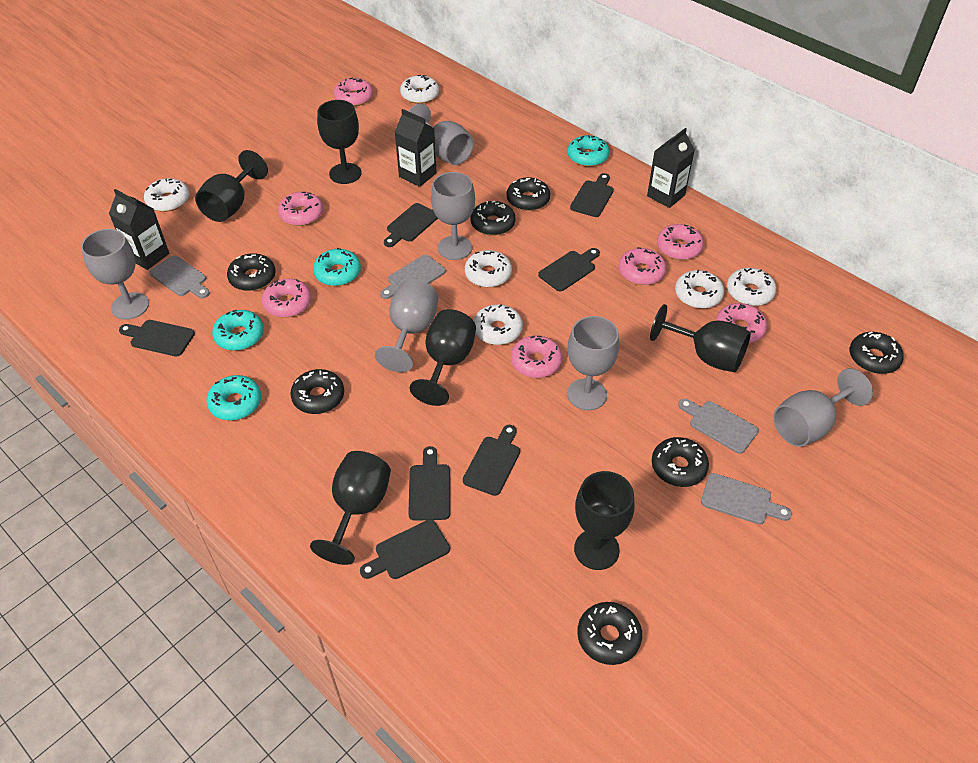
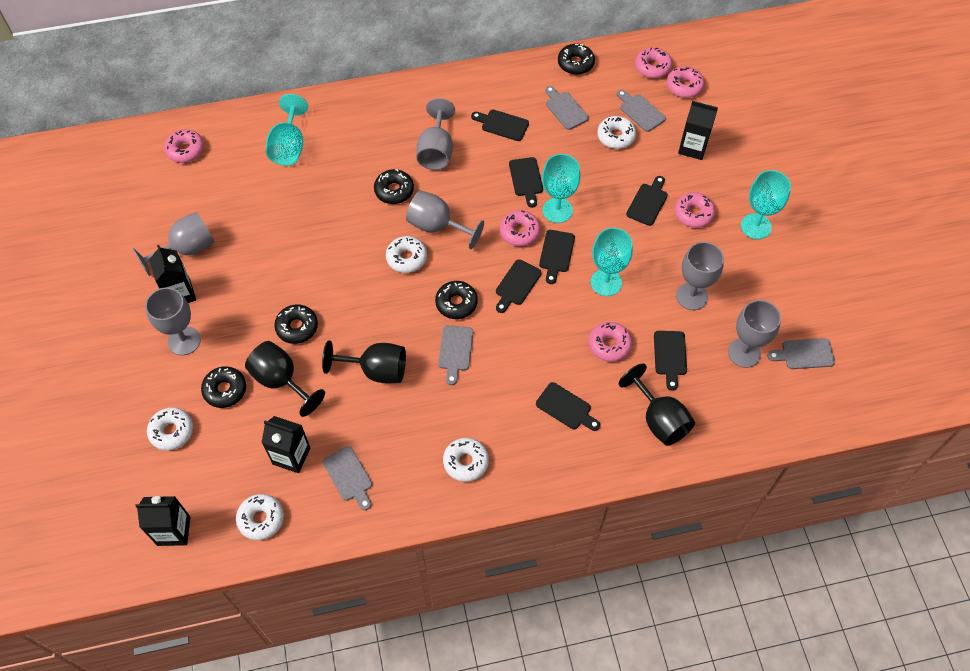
black carton: [109,189,170,270] [395,109,437,187] [647,128,695,208] = 3 -> [135,496,190,546] [149,245,196,303] [261,416,310,473] [678,101,718,160] = 4
black donut: [227,253,276,291] [290,369,344,414] [471,201,516,236] [506,177,550,211] [577,602,642,665] [652,437,709,487] [850,332,904,374] = 7 -> [201,366,246,408] [274,304,318,344] [374,169,414,204] [435,281,478,319] [558,44,595,75] = 5
black goblet: [195,150,268,222] [310,451,391,565] [317,100,362,184] [410,309,476,406] [574,471,635,570] [650,304,751,372] = 6 -> [245,341,325,417] [322,341,406,383] [619,363,695,446] = 3
grey cutting board: [150,256,210,298] [380,255,446,299] [678,398,759,454] [701,473,792,524] = 4 -> [323,446,372,510] [438,325,473,385] [545,86,589,130] [617,90,666,132] [767,338,835,369] = 5
pink donut: [262,279,311,317] [278,192,323,226] [334,77,373,106] [511,335,562,378] [619,247,666,285] [657,224,704,260] [716,303,767,343] = 7 -> [164,129,204,163] [500,210,541,246] [589,322,632,362] [635,47,672,79] [667,66,705,98] [674,192,715,228] = 6
turquoise donut: [207,375,261,420] [212,310,264,351] [313,248,361,286] [567,135,609,167] = 4 -> none = 0
turquoise goblet: none = 0 -> [266,94,308,166] [542,154,581,223] [591,228,633,296] [741,170,791,239] = 4
white donut: [144,178,189,212] [400,75,439,104] [465,250,512,287] [473,304,523,345] [675,270,724,309] [727,268,776,306] = 6 -> [147,408,193,451] [236,494,284,540] [386,236,427,273] [443,438,489,482] [597,116,636,149] = 5

